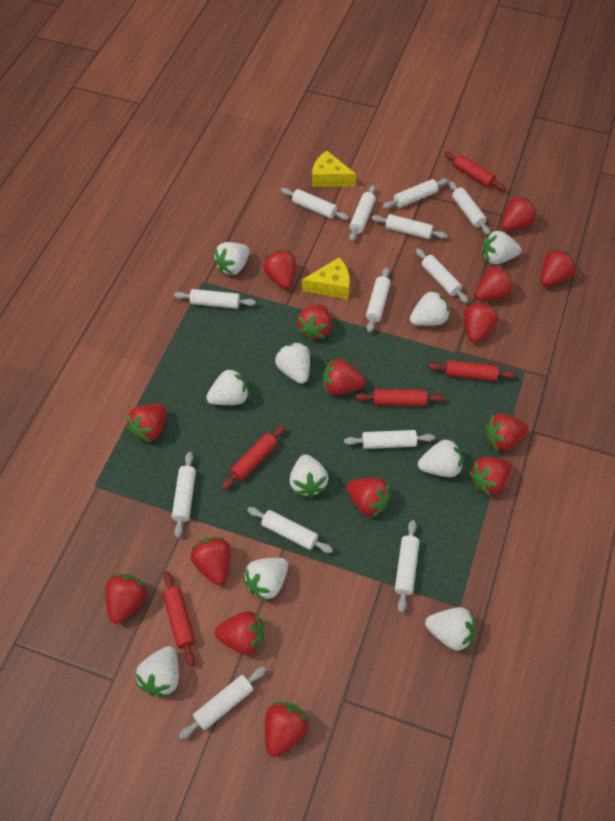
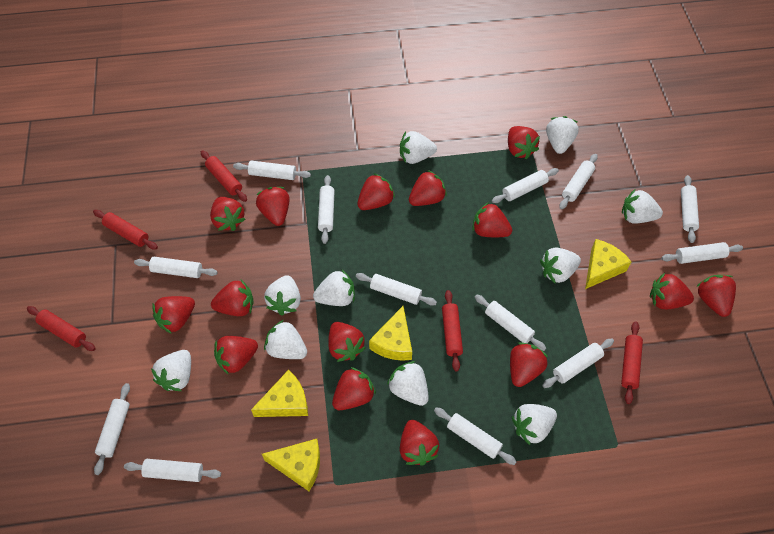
yellow cheese: [302,257,350,299] [312,151,356,187] = 2 -> [251,370,308,417] [262,439,320,491] [369,306,412,361] [585,239,632,289] = 4

